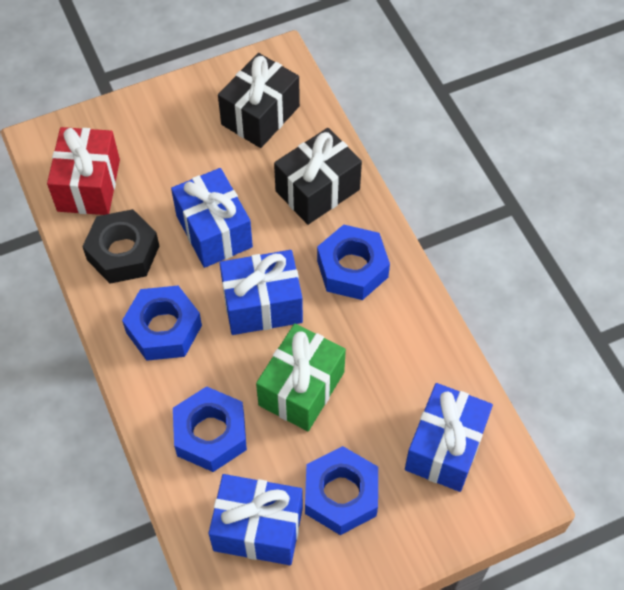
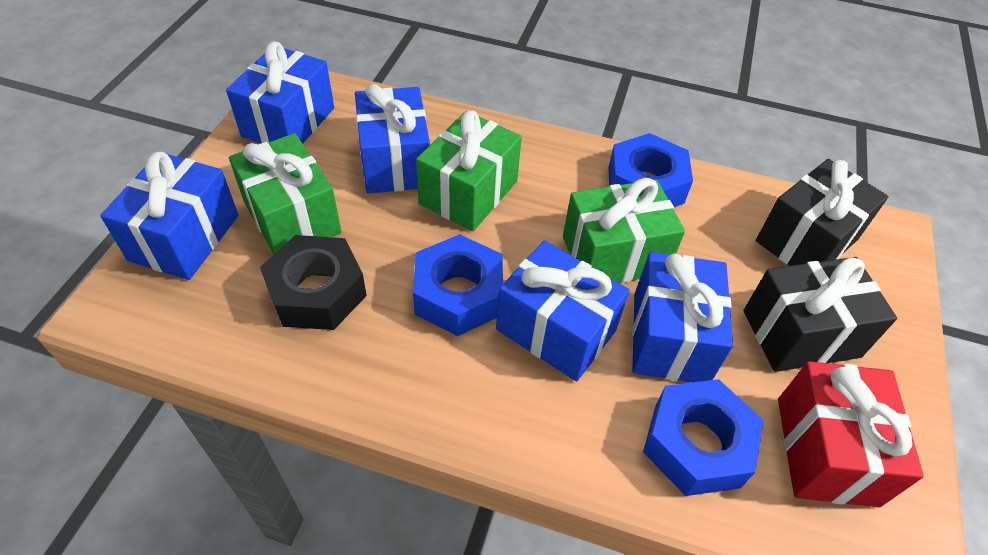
blue gift: [171,168,253,268] [209,474,303,565] [220,250,303,335] [405,383,493,492] = 4 -> [100,152,239,280] [226,41,334,143] [355,84,430,194] [496,240,630,381] [632,252,733,382] = 5
blue nut: [122,286,202,361] [173,386,247,472] [305,446,378,535] [317,224,390,300] = 4 -> [413,234,503,336] [608,133,693,207] [643,379,764,496] = 3
green gift: [256,323,346,431] = 1 -> [229,133,341,254] [416,110,522,231] [563,178,685,283] = 3

